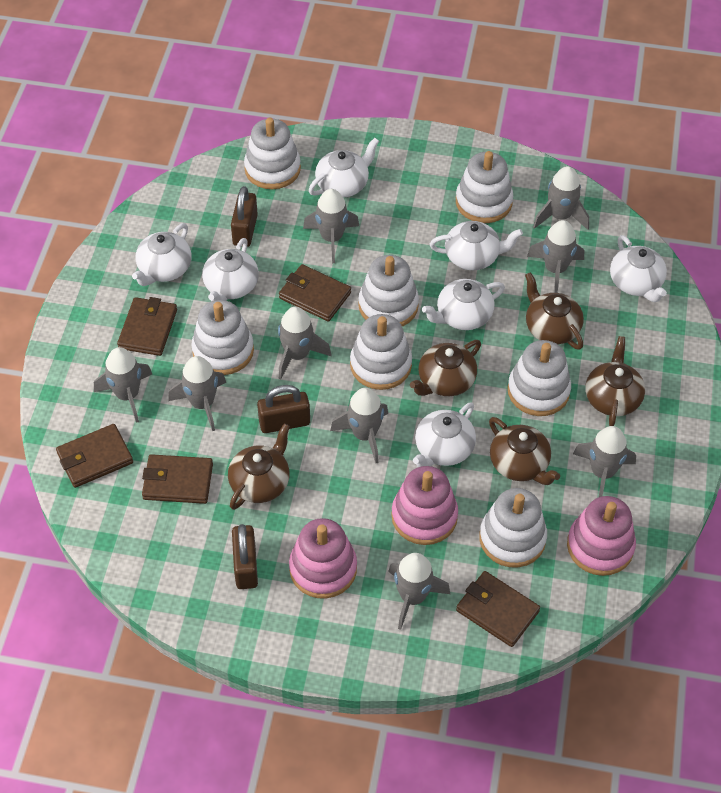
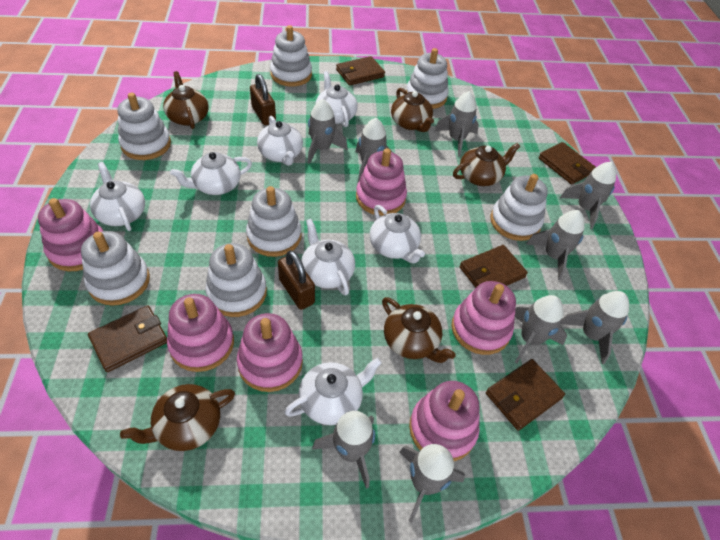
brown padlock: [231,186,258,247] [232,524,258,589] [257,385,310,433] = 3 -> [250,74,276,125] [278,250,315,310] = 2
pink stacking toy: [289,518,357,599] [391,466,458,545] [567,496,636,576] = 3 -> [38,198,103,271] [167,294,234,372] [237,313,303,392] [356,148,407,216] [409,381,480,461] [452,281,516,355] = 6

